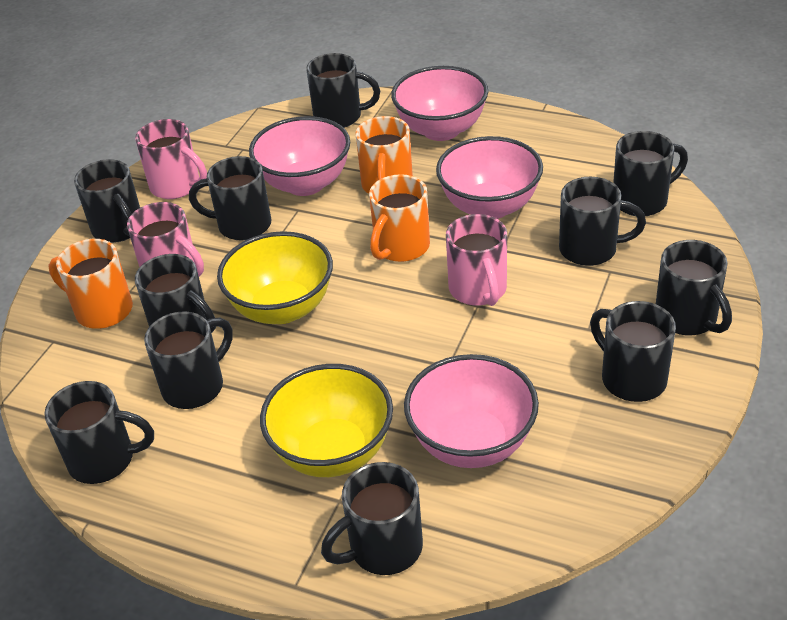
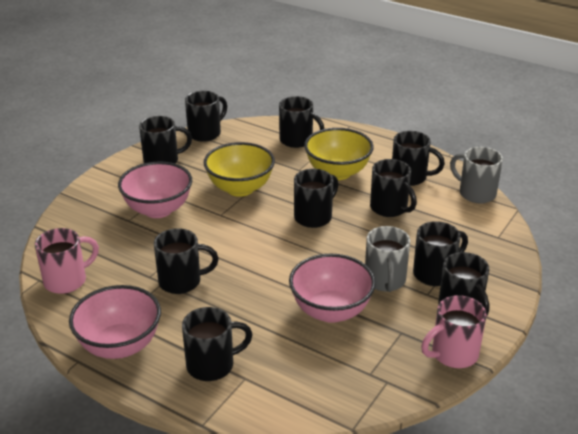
black mug: [44,381,154,484] [74,159,140,243] [135,254,216,333] [144,311,233,409] [189,156,271,241] [306,53,380,128] [321,462,423,575] [559,177,646,266] [590,301,676,402] [613,131,688,216] [656,240,732,335] = 11 -> [139,116,192,163] [154,228,219,294] [182,307,253,381] [185,91,227,142] [279,96,324,148] [294,169,339,228] [370,159,417,217] [392,131,445,186] [413,221,468,286] [438,252,489,317] = 10
grey mug: none = 0 -> [365,226,410,292] [450,147,503,203] = 2
orange mug: [49,239,133,329] [356,116,413,194] [369,174,430,262] = 3 -> none = 0
pink bowl: [249,116,350,196] [391,66,488,141] [404,354,539,468] [436,136,543,219] = 4 -> [69,285,161,359] [118,161,192,218] [289,254,376,323] = 3
pink mug: [127,202,204,277] [135,119,207,199] [446,214,507,306] = 3 -> [35,228,99,294] [421,295,487,368] = 2

